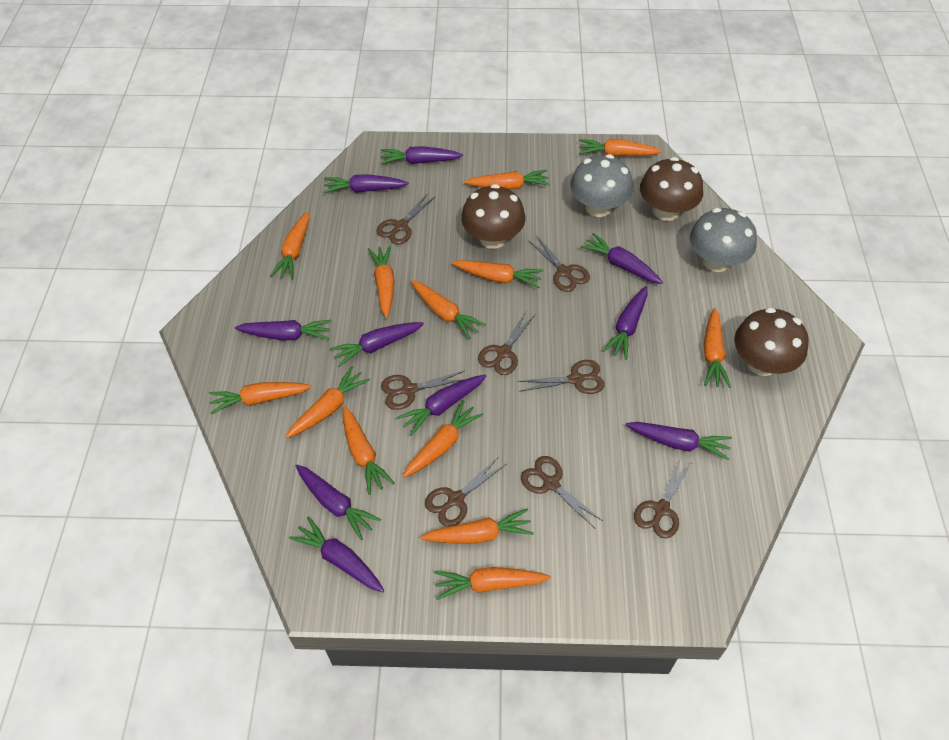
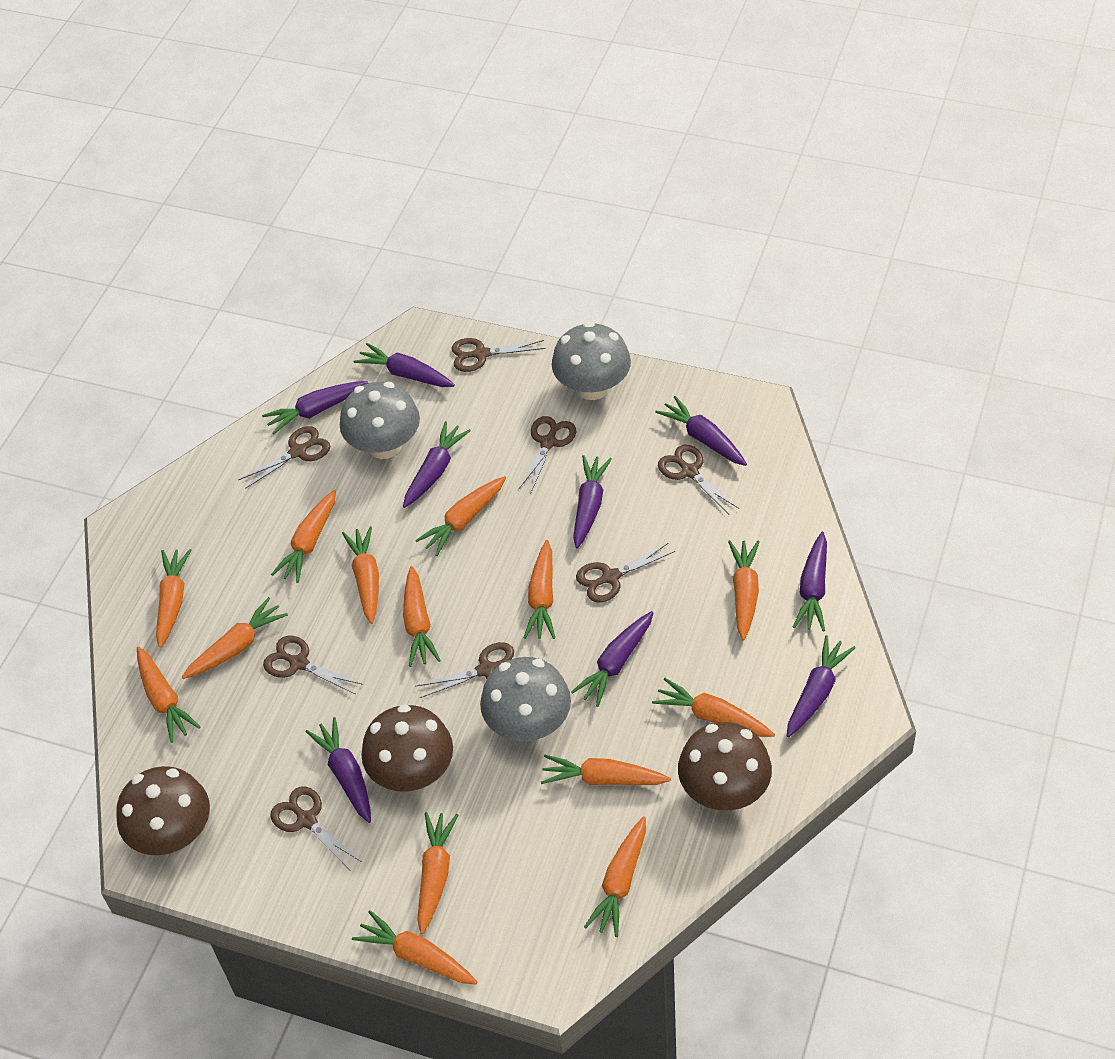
grey mushroom: [570,154,633,217] [690,208,757,272] = 2 -> [340,382,420,459] [480,657,571,741] [552,322,631,400] = 3
orange carrot: [209,382,312,414] [270,212,309,279] [286,366,370,438] [343,406,395,495] [368,246,395,318] [403,400,483,478] [411,280,486,339] [420,508,534,543] [434,567,551,600] [452,260,543,288] [464,170,550,190] [579,139,662,156] [704,308,731,388] = 13 -> [137,646,200,743] [156,549,192,648] [182,597,288,679] [271,490,336,583] [342,526,379,624] [352,910,478,985] [403,566,441,667] [415,476,506,556] [417,812,458,934] [523,540,555,639] [541,755,671,785] [584,816,646,937] [652,678,775,737] [728,540,760,641] = 14
purple carrot: [235,320,332,340] [289,516,385,592] [296,465,381,540] [324,174,409,193] [329,322,424,367] [380,146,463,164] [396,374,486,436] [581,233,663,284] [603,286,648,360] [626,422,732,460] = 10 -> [262,381,368,434] [306,717,371,823] [353,343,455,387] [403,422,471,508] [571,611,654,707] [573,455,612,548] [655,396,747,466] [787,635,856,737] [793,532,827,631] = 9

